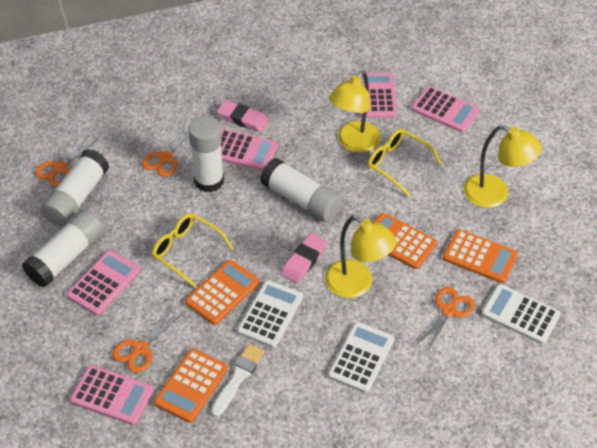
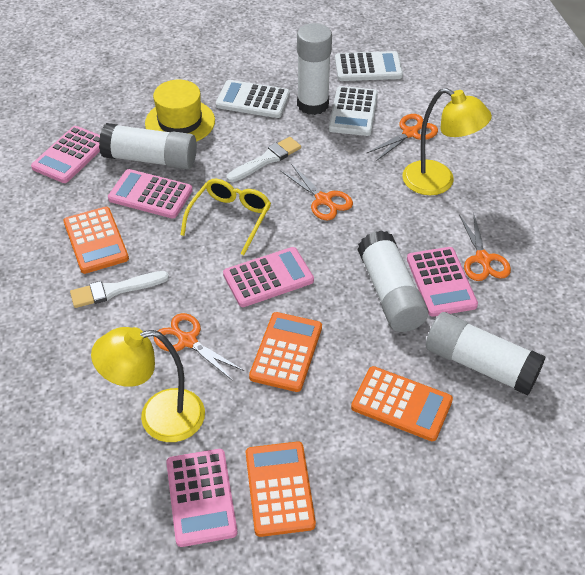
pink eraser: [217,100,269,132] [281,233,327,283] = 2 -> none = 0
white brush: [211,344,265,417] = 1 -> [70,271,169,308] [227,137,301,182] = 2
yellow glasses: [152,213,234,288] [368,129,442,197] = 2 -> [181,179,271,255] = 1
yellow hat: none = 0 -> [145,80,215,142] = 1
yellow lamp: [325,215,396,298] [329,71,381,153] [464,125,542,208] = 3 -> [91,327,205,442] [402,88,492,195] = 2

